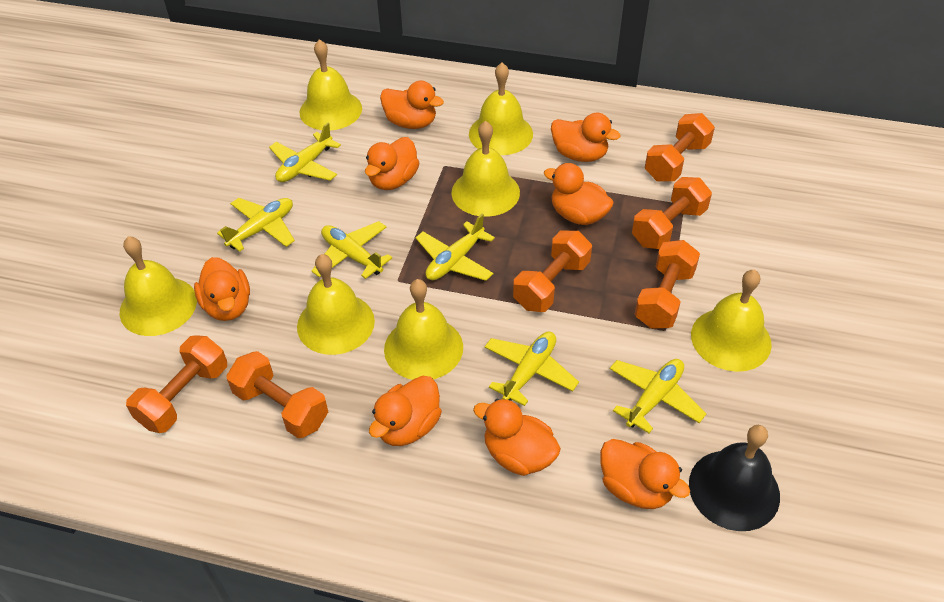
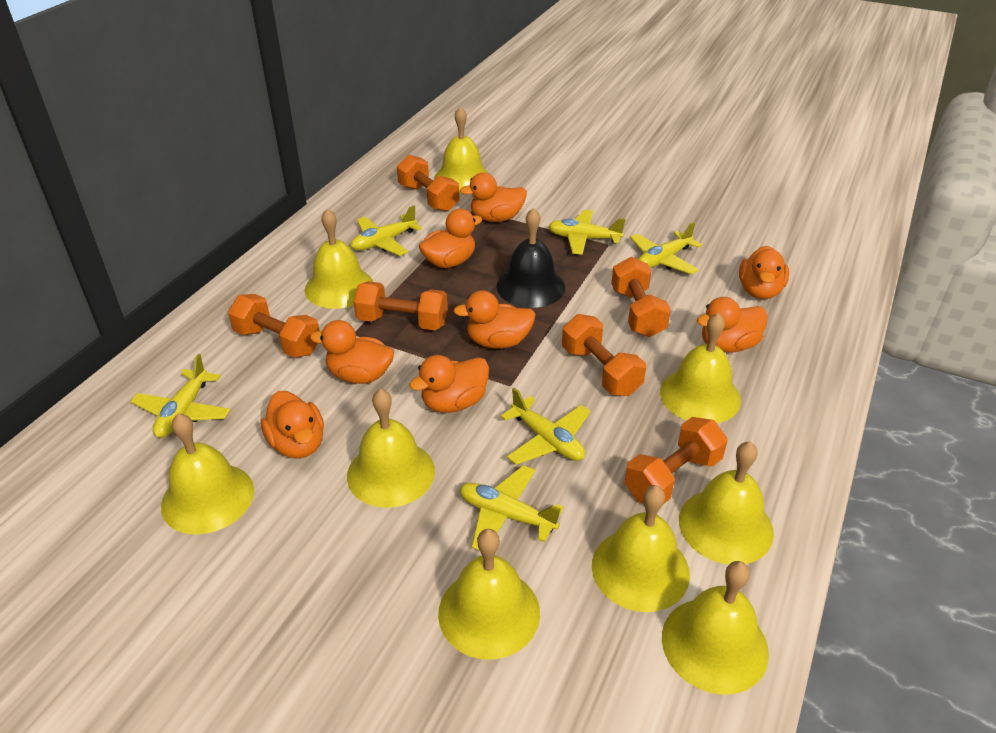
yellow bell: [120,236,197,336] [297,254,375,355] [300,39,362,130] [384,279,463,380] [452,121,520,217] [469,63,533,155] [691,269,772,372] = 7 -> [161,413,254,535] [305,209,373,309] [347,389,435,508] [434,106,489,193] [438,529,540,659] [592,485,690,612] [660,313,741,423] [662,561,769,695] [679,441,774,564] = 9

